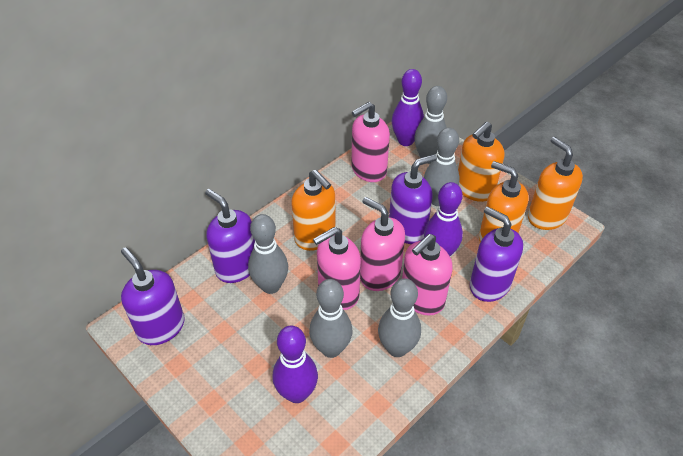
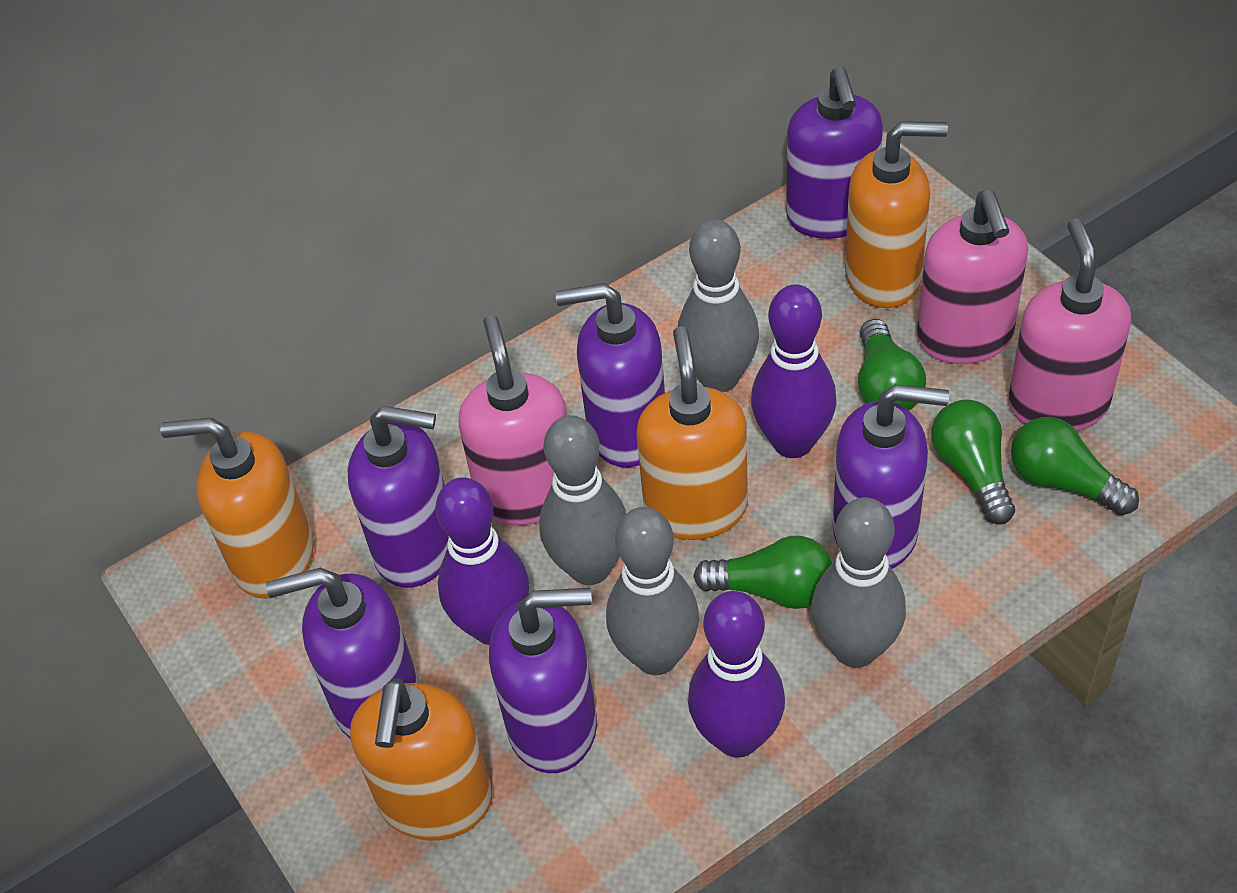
green light bulb: none = 0 -> [693,536,832,609] [858,319,926,411] [931,399,1015,525] [1011,417,1139,515] = 4
grey bowling pin: [248,214,288,294] [309,279,352,358] [378,278,421,357] [414,86,447,164] [424,128,460,206] = 5 -> [539,415,626,585] [606,507,699,675] [678,219,759,392] [811,497,906,668] = 4
pink soap dispenser: [313,227,361,310] [351,102,390,182] [360,197,405,291] [402,234,453,315] = 4 -> [459,315,567,525] [917,190,1028,364] [1008,218,1131,431] = 3
purple soap dispenser: [121,247,185,345] [205,189,255,283] [389,154,437,244] [470,206,523,302] = 4 -> [266,568,419,738] [348,406,449,588] [489,588,597,773] [555,283,665,467] [786,66,883,239] [833,384,949,569] = 6

